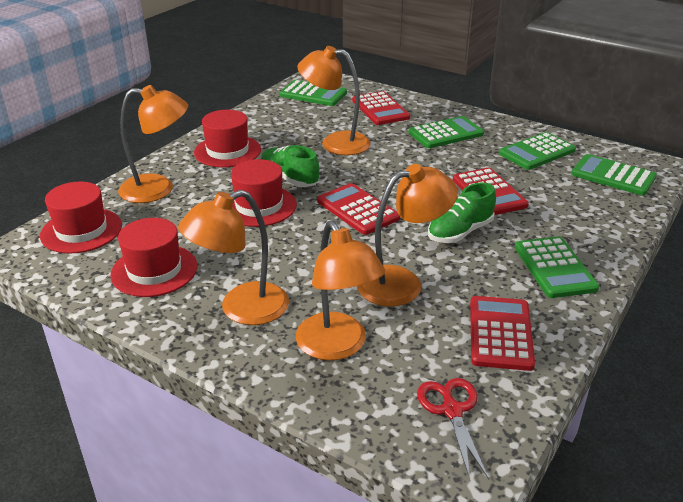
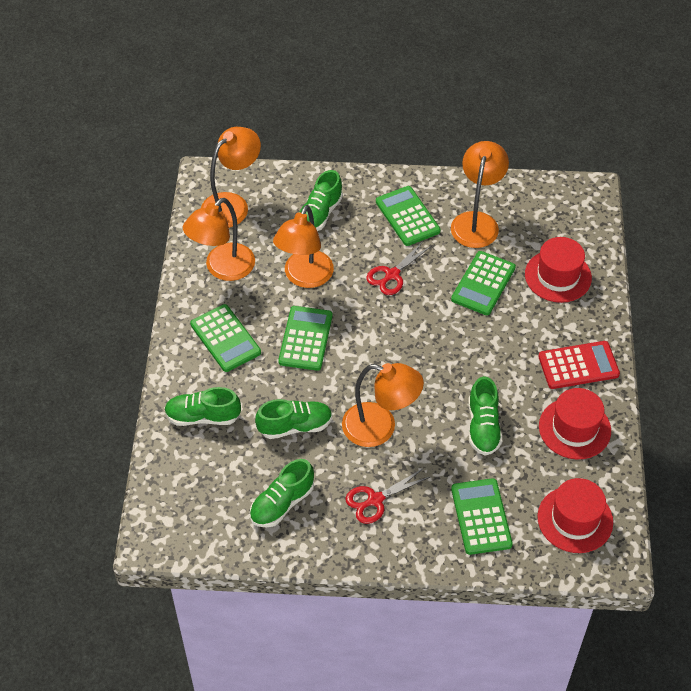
green shoe: [261,145,319,187] [428,182,496,243] = 2 -> [164,387,241,426] [250,459,314,527] [255,399,333,439] [300,170,343,231] [469,376,502,456] = 5
red calculator: [317,183,400,235] [352,91,410,125] [453,168,529,215] [470,296,535,371] = 4 -> [538,341,620,389] = 1
red hat: [40,181,122,254] [110,218,197,297] [194,110,261,167] [231,159,297,227] = 4 -> [525,237,592,303] [538,478,613,553] [539,388,611,459] = 3
red scissors: [417,378,489,480] = 1 -> [345,468,430,524] [366,241,431,295] = 2

